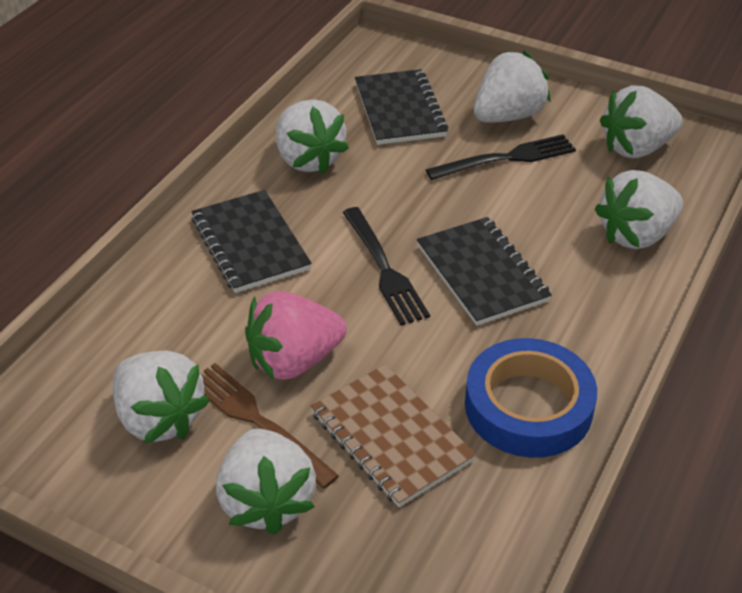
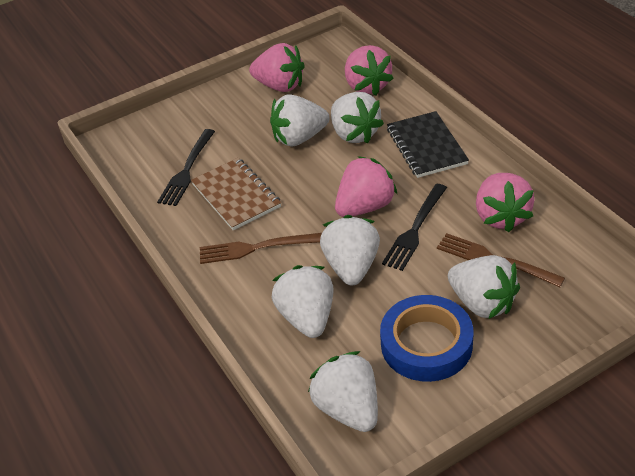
black notebook: [191,190,312,293] [355,69,448,145] [417,217,552,326] = 3 -> [387,111,469,178] = 1
brown fork: [201,363,339,489] = 1 -> [200,233,322,264] [437,233,565,287] = 2
pink strawberry: [245,291,347,380] = 1 -> [249,43,305,92] [335,156,398,217] [345,45,394,96] [476,173,535,232] = 4

